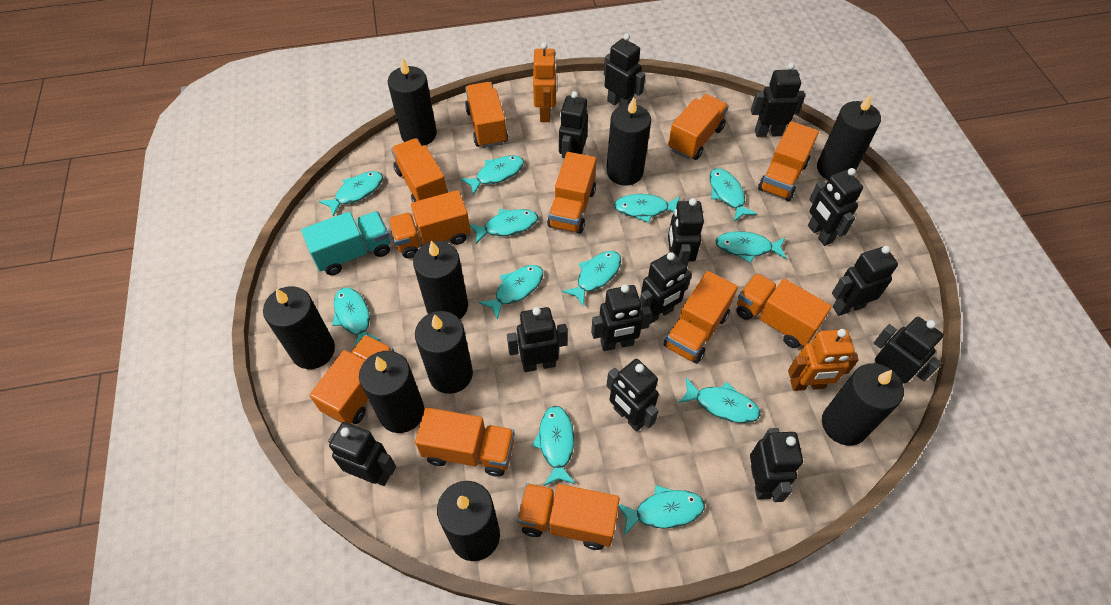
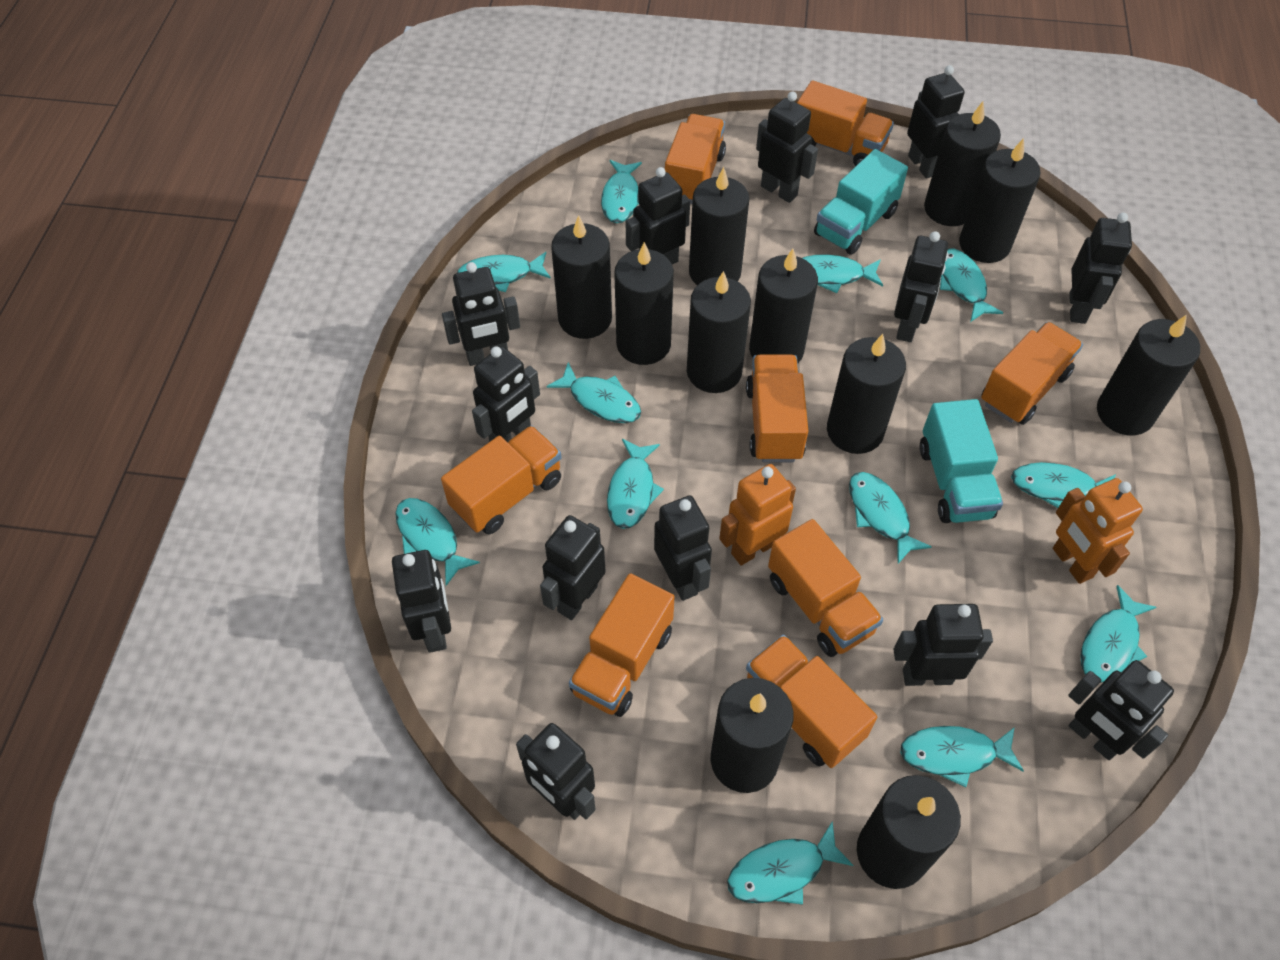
black candle: [263,286,335,369] [359,351,424,433] [388,58,437,146] [413,240,468,319] [415,311,473,394] [437,481,500,561] [606,97,651,185] [817,94,881,180] [822,363,904,446] = 9 -> [551,215,612,339] [614,242,674,365] [687,271,751,393] [689,167,749,285] [710,678,793,793] [749,249,818,363] [827,334,906,454] [857,775,961,889] [924,102,1001,226] [959,138,1041,263] [1097,315,1200,435] = 11
orange truck: [310,335,394,424] [388,190,471,259] [391,138,448,202] [415,408,515,477] [465,82,508,148] [517,483,620,550] [547,152,597,234] [663,271,738,363] [668,94,729,160] [736,273,832,348] [758,121,819,201] = 11 -> [441,425,562,535] [569,573,675,717] [665,114,726,204] [746,354,808,462] [746,635,877,768] [768,519,883,657] [797,81,894,167] [981,322,1083,425] = 8
turquoise truck: [301,211,390,275] = 1 -> [814,149,908,255] [919,399,1003,523] = 2

